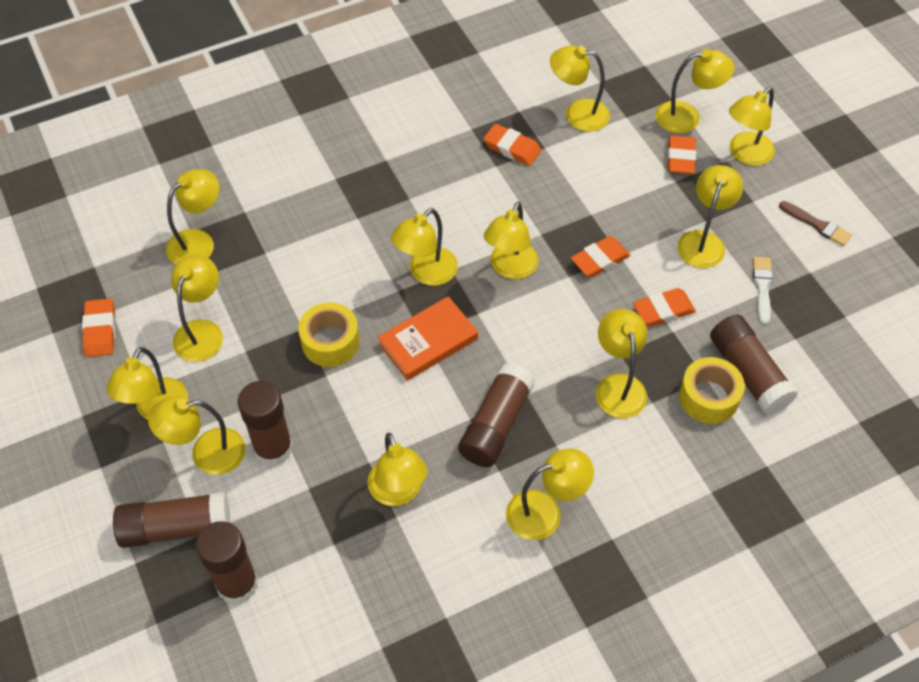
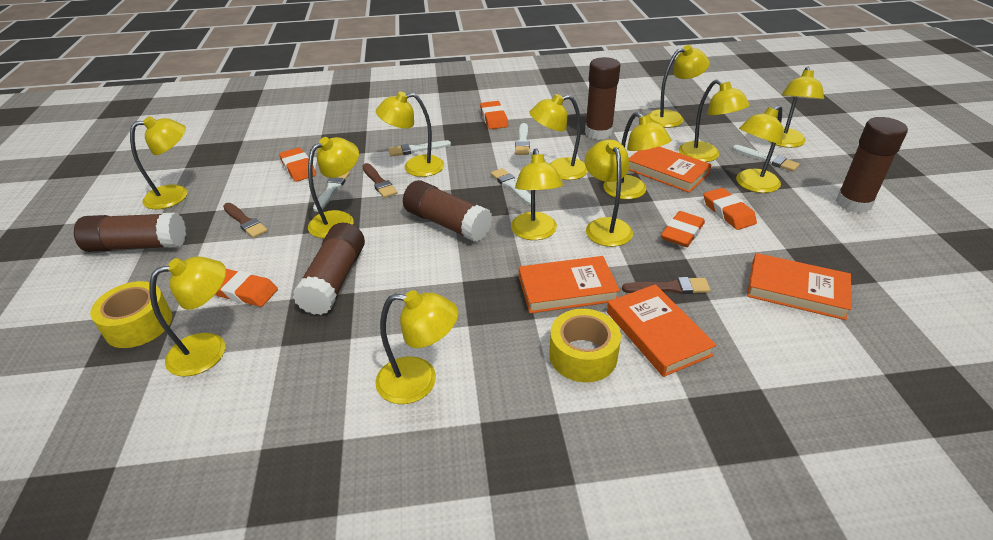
brown brush: [779,201,852,246] = 1 -> [223,203,268,238] [362,163,397,198] [622,277,710,294] = 3
orange book: [378,296,478,381] = 1 -> [519,256,620,313] [607,284,717,377] [629,146,712,193] [747,253,852,320] = 4
white brush: [753,257,773,325] = 1 -> [313,172,350,212] [388,140,451,157] [491,168,536,205] [515,123,530,155] [732,145,800,172] = 5

